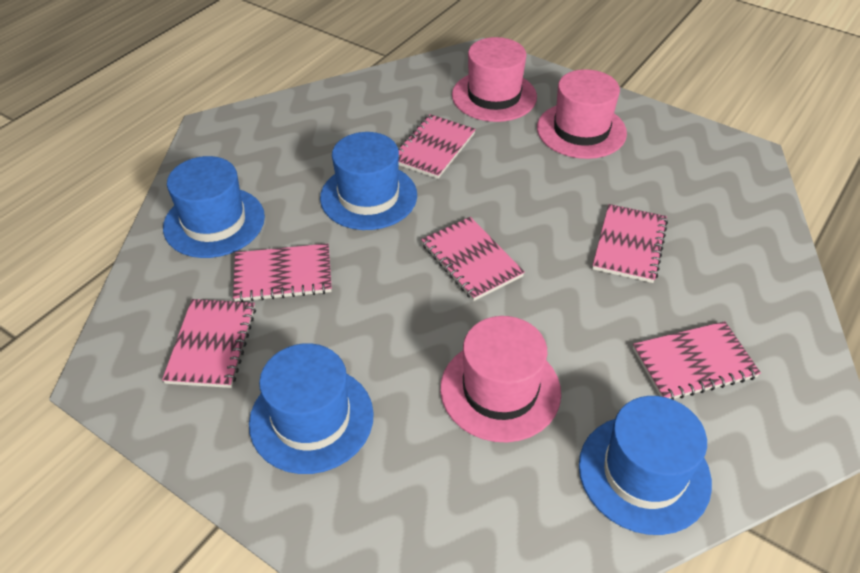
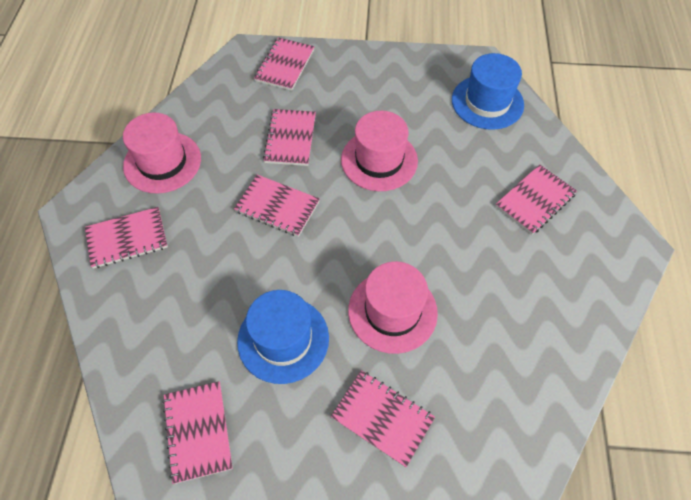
blue hat: [163,156,265,258] [249,343,374,474] [320,132,417,230] [579,396,712,535] = 4 -> [237,290,329,384] [452,53,524,130] = 2
pink notebook: [162,299,256,388] [233,244,332,302] [398,114,476,179] [421,217,525,301] [593,204,668,283] [633,321,761,400] = 6 -> [85,207,168,269] [162,381,233,484] [234,175,320,237] [254,37,315,91] [263,109,316,166] [330,370,435,467] [495,165,577,235] = 7

